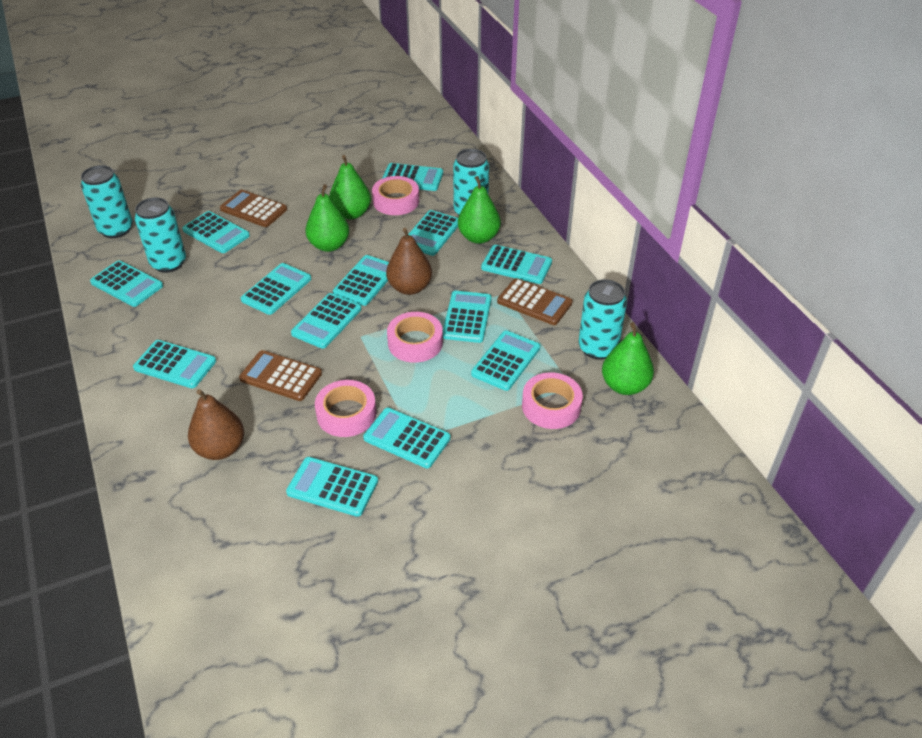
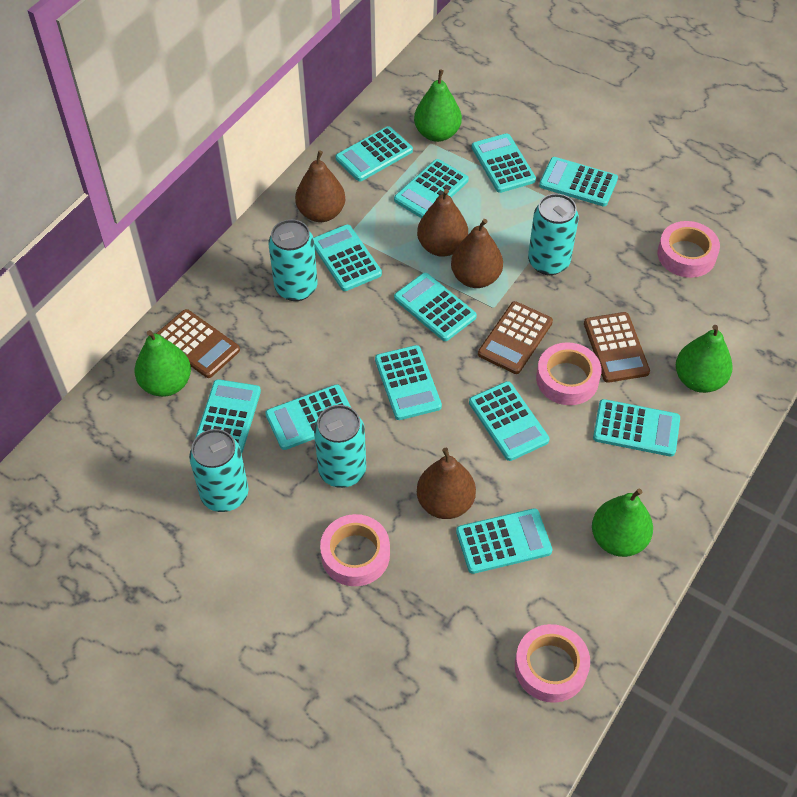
brown pear: [188,389,244,460] [386,228,432,295] = 2 -> [295,151,345,222] [417,189,468,257] [417,448,476,519] [451,219,503,288] = 4
turquoise calculator: [90,260,163,307] [133,340,216,388] [182,211,250,253] [241,263,311,315] [286,457,378,517] [291,293,362,349] [333,255,389,306] [363,408,451,468] [382,163,443,191] [408,210,458,256] [443,291,492,343] [471,330,540,391] [481,245,552,284] = 13 -> [195,379,261,454] [265,384,351,450] [314,225,382,291] [336,126,413,181] [375,345,442,420] [394,159,469,218] [394,273,477,341] [456,508,552,574] [469,381,550,461] [472,133,536,193] [539,157,618,206] [593,399,680,457] = 12

